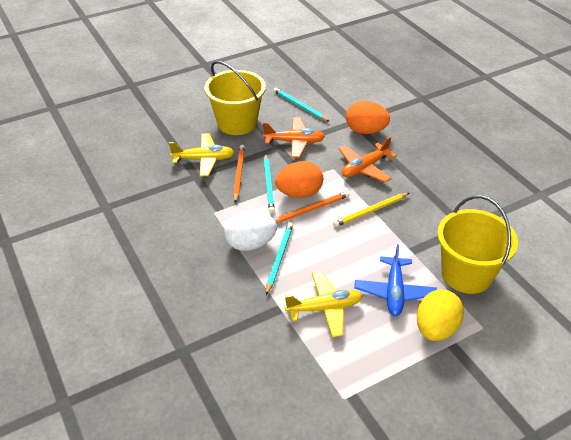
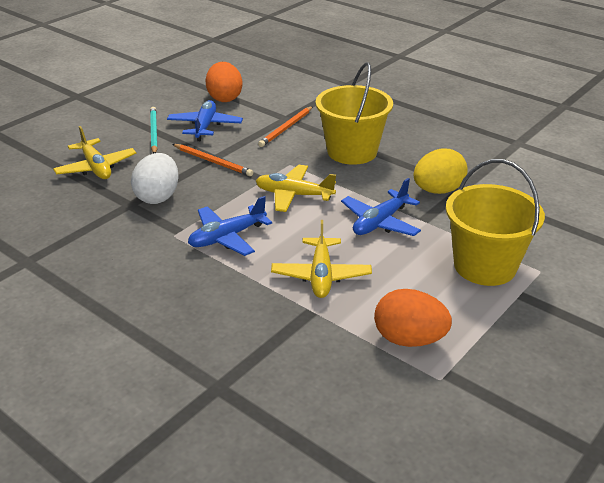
blue plane: [354,244,437,316] = 1 -> [167,100,243,141] [188,196,272,256] [341,178,421,236] = 3
orange plane: [263,117,325,158] [339,137,397,182] = 2 -> none = 0
turquoise pencil: [264,153,275,213] [266,222,293,295] [273,88,330,122] = 3 -> [150,107,157,154] = 1
yellow pencil: [333,193,409,227] = 1 -> none = 0
yellow plane: [169,133,235,177] [285,271,362,337] = 2 -> [53,126,136,179] [256,165,336,212] [271,220,372,298] = 3

